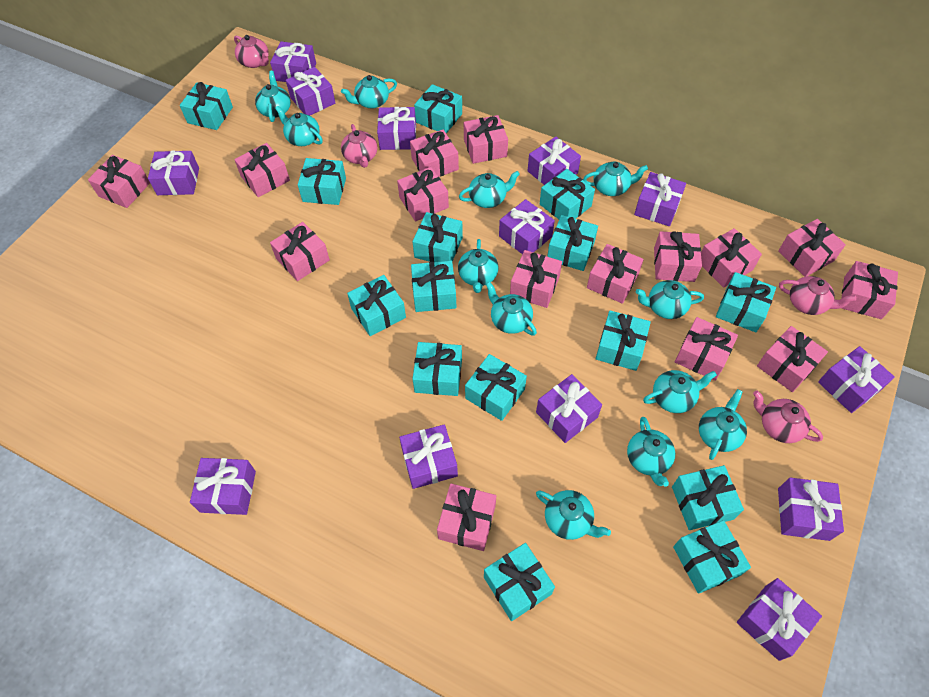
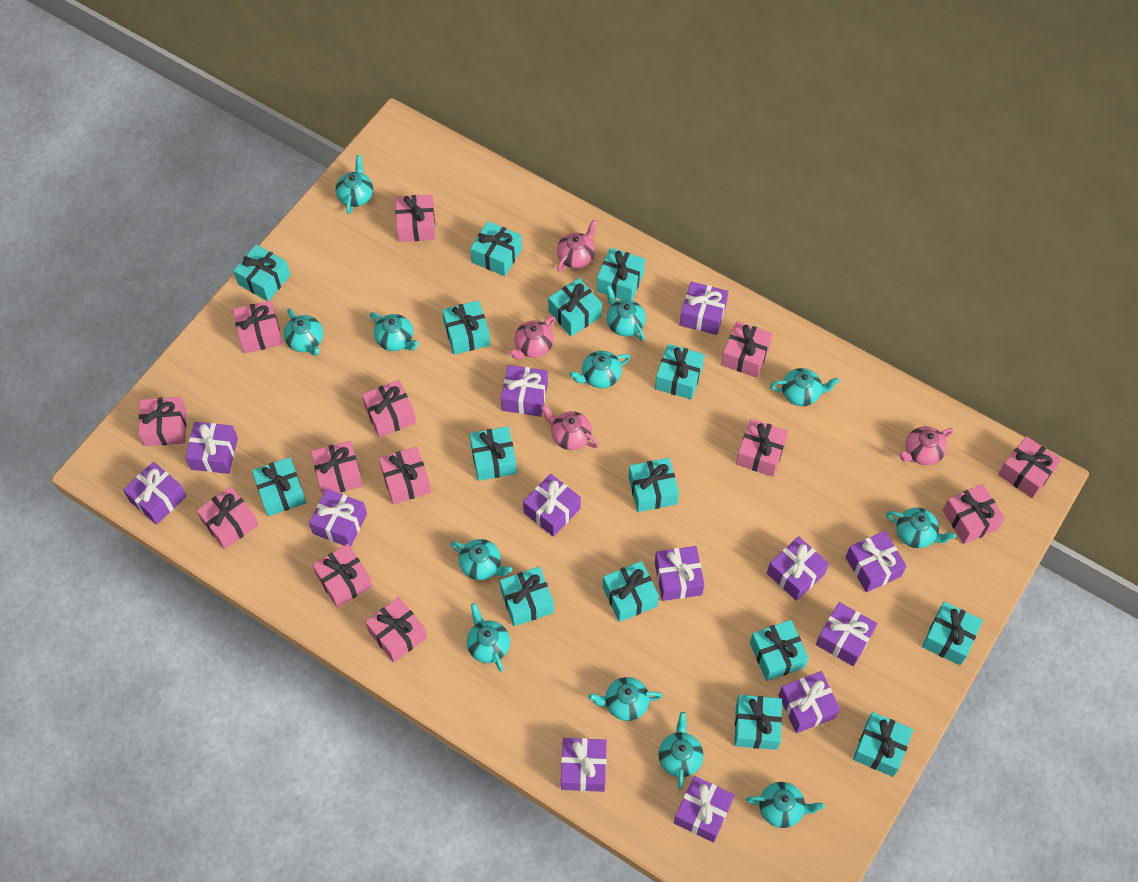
pink gift: [88,155,150,208] [234,143,290,197] [270,222,330,281] [397,167,449,222] [410,130,459,177] [437,484,496,551] [464,115,508,164] [510,250,562,308] [587,244,644,304] [654,231,702,282] [675,317,738,381] [701,228,762,288] [757,326,828,392] [778,219,846,277] [841,261,898,319] = 15 -> [139,397,186,446] [196,486,259,549] [233,300,283,354] [311,441,363,495] [312,544,372,608] [362,380,416,438] [365,597,427,663] [379,446,431,504] [395,195,435,242] [721,321,773,378] [736,419,789,477] [943,484,1005,544] [998,436,1061,498] = 13

